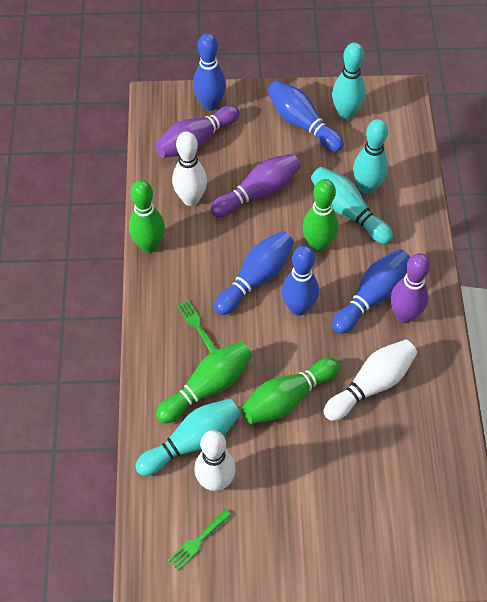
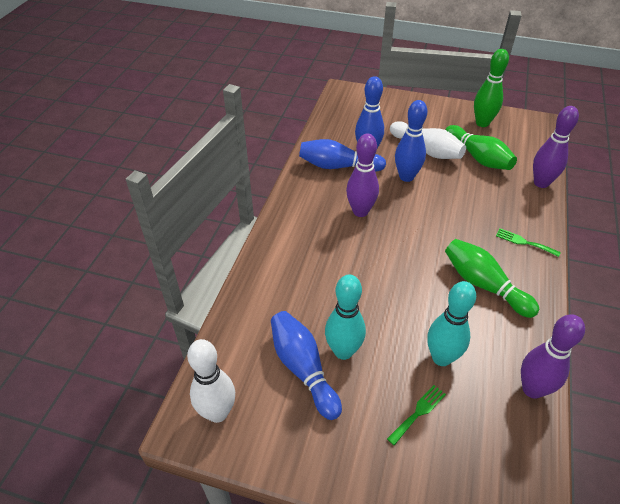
blue bowling pin: [193,33,226,111] [214,231,294,315] [267,80,344,152] [282,245,319,316] [332,249,410,334] = 5 -> [271,311,342,420] [299,139,386,172] [355,76,384,148] [395,100,427,182] = 4
green bowling pin: [129,180,165,253] [156,341,253,423] [241,358,340,424] [302,179,339,252] = 4 -> [445,125,517,170] [445,239,539,318] [474,49,509,127] = 3
turquoise bowling pin: [135,398,241,476] [311,167,393,244] [332,42,365,120] [353,119,388,194] = 4 -> [325,275,366,360] [427,281,476,366] = 2
white bowling pin: [172,131,207,206] [194,430,236,491] [323,339,417,421] = 3 -> [187,339,235,423] [390,121,466,159] = 2

